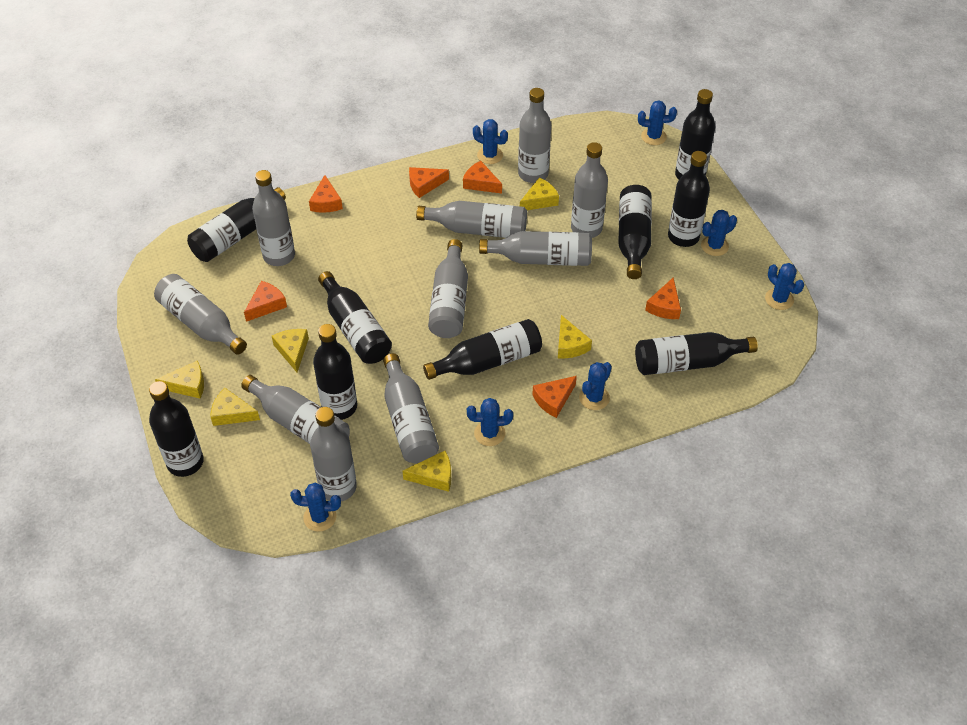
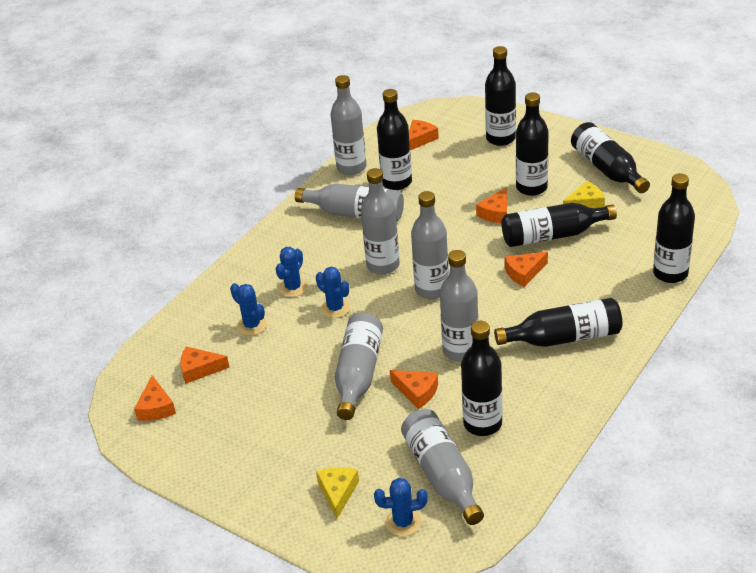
black bottle: [149,381,204,477] [187,187,286,262] [313,324,357,420] [318,271,392,364] [423,319,542,380] [618,185,652,279] [635,332,758,375] [668,151,710,247] [675,89,715,180] = 9 -> [377,89,412,190] [461,321,502,436] [485,46,516,146] [494,298,622,347] [502,203,617,247] [516,93,549,196] [571,122,650,193] [653,173,695,283] = 8
blue cactus: [290,483,341,532] [467,398,513,446] [473,119,508,164] [579,362,612,410] [638,100,677,145] [701,210,737,256] [765,263,804,310] = 7 -> [230,283,267,336] [276,247,308,297] [316,267,350,318] [374,478,428,537] = 4
grey bottle: [154,274,247,355] [241,375,350,444] [252,170,295,266] [310,407,357,501] [383,353,439,464] [416,201,527,238] [428,239,468,338] [479,231,592,266] [518,88,551,183] [571,142,608,238] = 10 -> [295,184,404,222] [330,75,367,175] [335,313,383,420] [361,168,400,275] [401,409,484,525] [411,191,449,299] [440,250,479,362] = 7
yellow cheese: [155,360,204,398] [210,388,260,426] [272,329,309,372] [403,451,451,492] [520,177,559,210] [558,315,592,358] = 6 -> [316,467,359,519] [563,181,605,208] = 2

